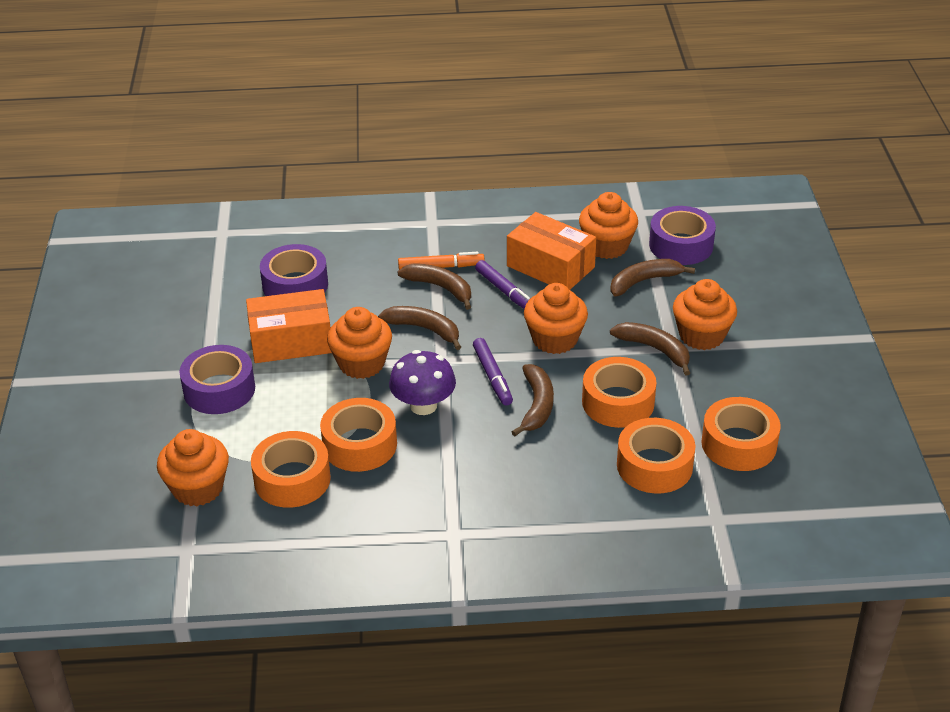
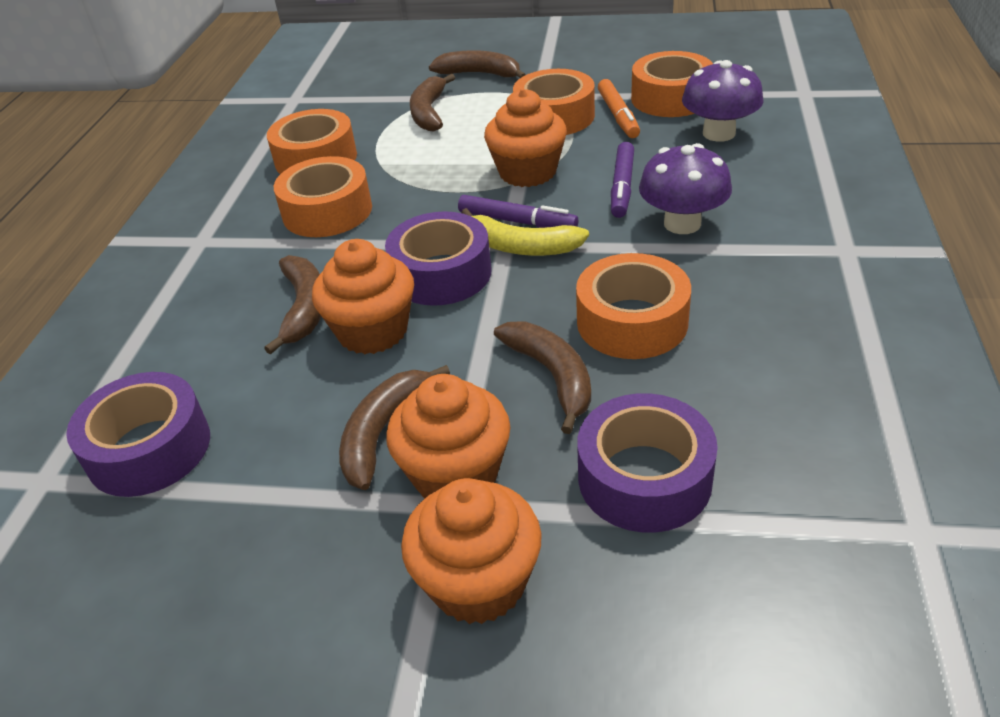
orange box: [246,289,332,363] [507,212,596,290] = 2 -> none = 0
orange cupcake: [157,429,229,506] [327,307,392,379] [524,283,588,354] [579,192,638,259] [673,279,737,350] = 5 -> [312,239,414,354] [386,374,510,498] [401,478,542,624] [484,89,567,187] = 4
purple mushroom: [389,350,456,415] = 1 -> [639,143,732,234] [682,60,764,142] = 2
yellow banana: none = 0 -> [461,208,589,256] = 1

